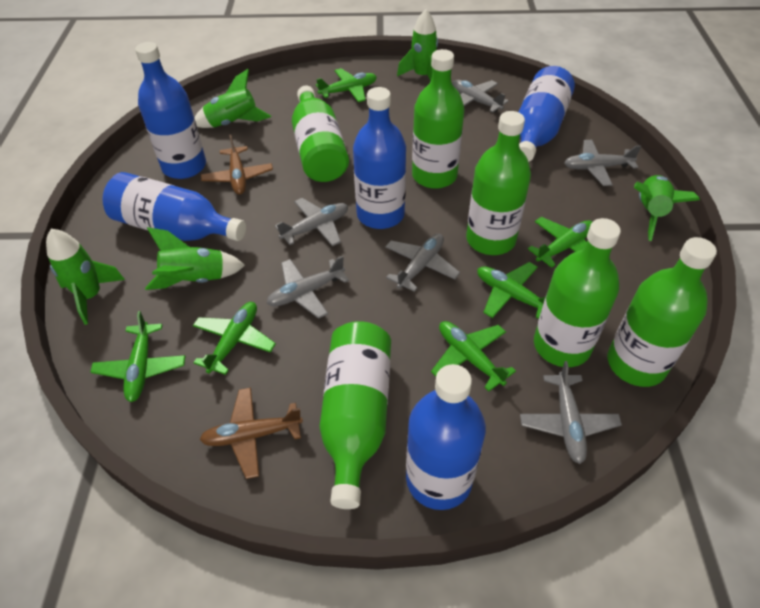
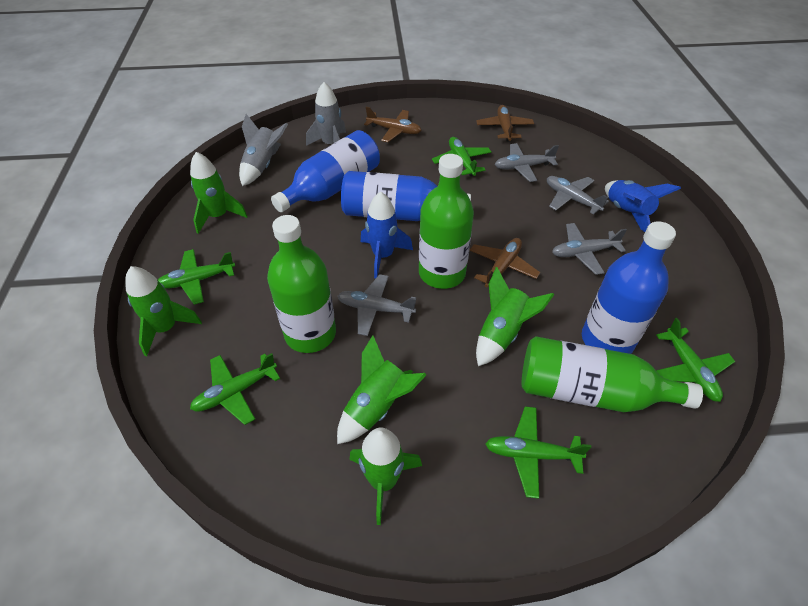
blue bottle: [102,172,246,241] [135,42,206,179] [353,87,406,229] [406,364,486,510] [519,66,575,162] = 5 -> [271,130,380,212] [341,171,471,221] [582,221,676,354] = 3
blue rocket: none = 0 -> [361,191,413,278] [605,180,681,232] = 2
brown plane: [199,388,303,479] [201,135,273,195] = 2 -> [364,107,422,142] [470,238,540,287] [476,105,534,142] = 3
green bottle: [292,86,349,182] [319,321,391,509] [412,49,464,189] [466,111,531,255] [534,218,621,367] [608,237,717,387] = 6 -> [267,215,336,353] [419,154,474,289] [522,336,703,412] = 3
green plane: [90,311,185,402] [193,302,276,375] [316,68,377,102] [431,321,516,392] [477,262,545,319] [528,217,592,268] = 6 -> [158,249,235,305] [190,353,280,425] [432,137,491,176] [485,406,591,499] [656,318,735,402] = 5
grey plane: [267,256,349,319] [275,198,348,246] [385,233,460,292] [452,80,509,113] [520,361,622,464] [564,140,641,186] = 6 -> [338,274,416,336] [495,143,559,182] [547,176,609,215] [552,223,627,275] = 4
grey rocket: none = 0 -> [239,114,288,186] [306,82,346,146] = 2

